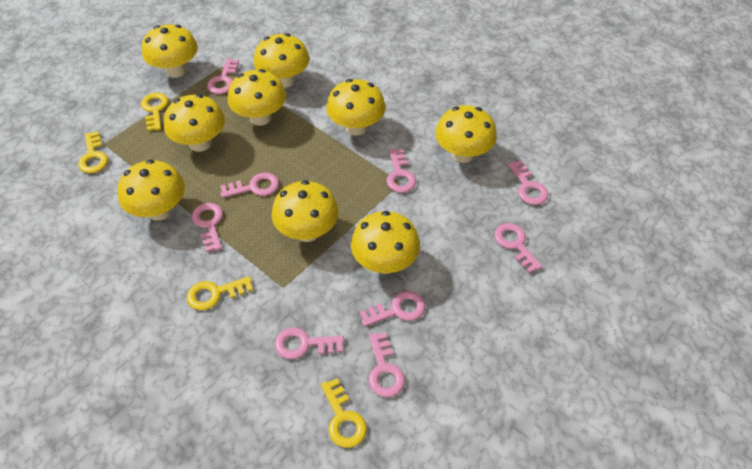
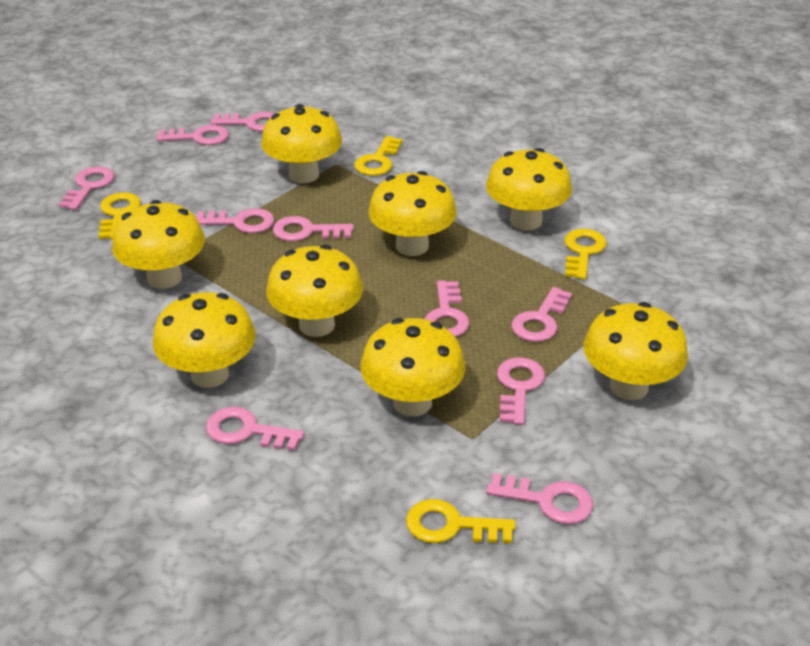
pink key: [192,203,223,252] [207,59,239,94] [220,173,279,198] [275,327,344,359] [359,291,425,327] [368,332,405,397] [386,149,416,193] [494,223,543,273] [508,160,548,205] = 9 -> [59,166,114,210] [156,125,229,145] [197,208,275,233] [206,407,304,451] [211,112,275,132] [273,216,354,241] [425,280,470,337] [486,473,593,524] [497,357,545,425] [512,287,572,342] = 10
yellow mushroom: [118,160,185,221] [142,24,198,78] [164,94,225,152] [228,69,286,126] [254,33,310,88] [271,180,339,242] [326,79,385,136] [351,211,420,274] [435,105,497,163] = 9 -> [112,200,205,289] [153,292,256,388] [261,104,342,183] [266,245,363,337] [360,318,465,416] [368,171,457,256] [486,148,572,231] [584,302,688,400] = 8

